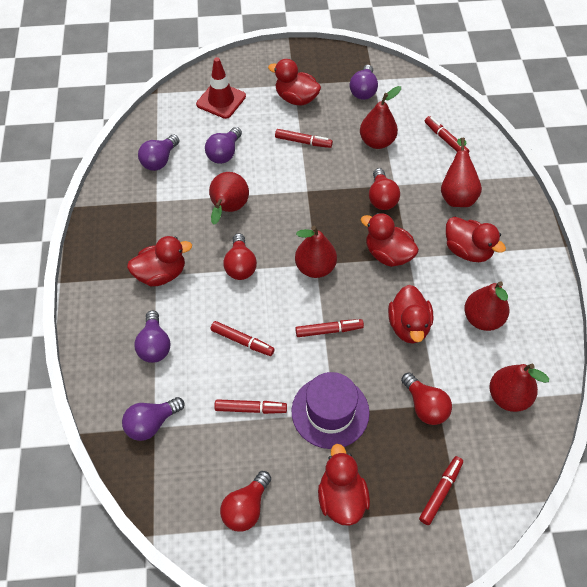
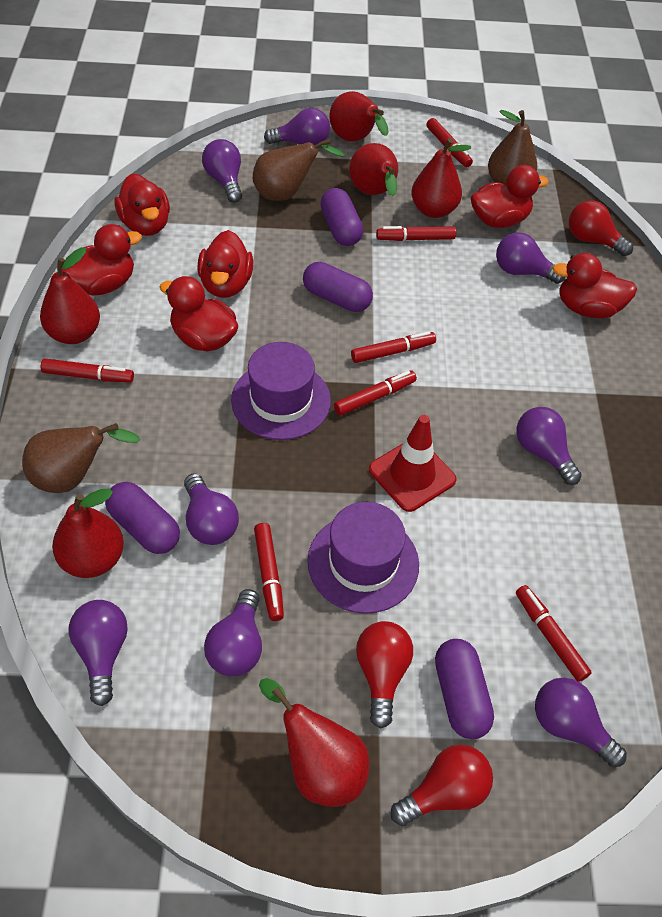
brown pear: none = 0 -> [22,423,141,493] [253,139,344,201] [488,110,537,185] = 3
purple capsule: none = 0 -> [105,482,180,554] [303,262,373,312] [320,188,363,246] [435,639,494,739] = 4
purple hat: [292,372,370,449] = 1 -> [231,342,331,440] [307,502,419,614] = 2
purple light bulb: [122,397,185,441] [134,311,170,363] [138,134,179,171] [205,127,242,164] [350,65,378,100] = 5 -> [69,600,128,706] [184,473,239,545] [202,139,242,203] [204,589,262,676] [264,108,330,145] [496,232,566,284] [516,407,582,485] [535,678,627,767] = 8
red light bulb: [220,471,271,532] [223,233,257,280] [369,168,400,210] [401,373,452,425] = 4 -> [356,621,413,729] [391,744,493,826] [569,200,633,256] = 3
red marker: [211,321,275,356] [214,399,287,414] [275,129,333,148] [295,319,364,337] [419,456,463,525] [425,116,469,153] = 6 -> [41,359,134,383] [254,523,284,621] [334,370,417,416] [351,331,436,363] [376,226,456,241] [426,118,473,167] [516,585,592,682] = 7

